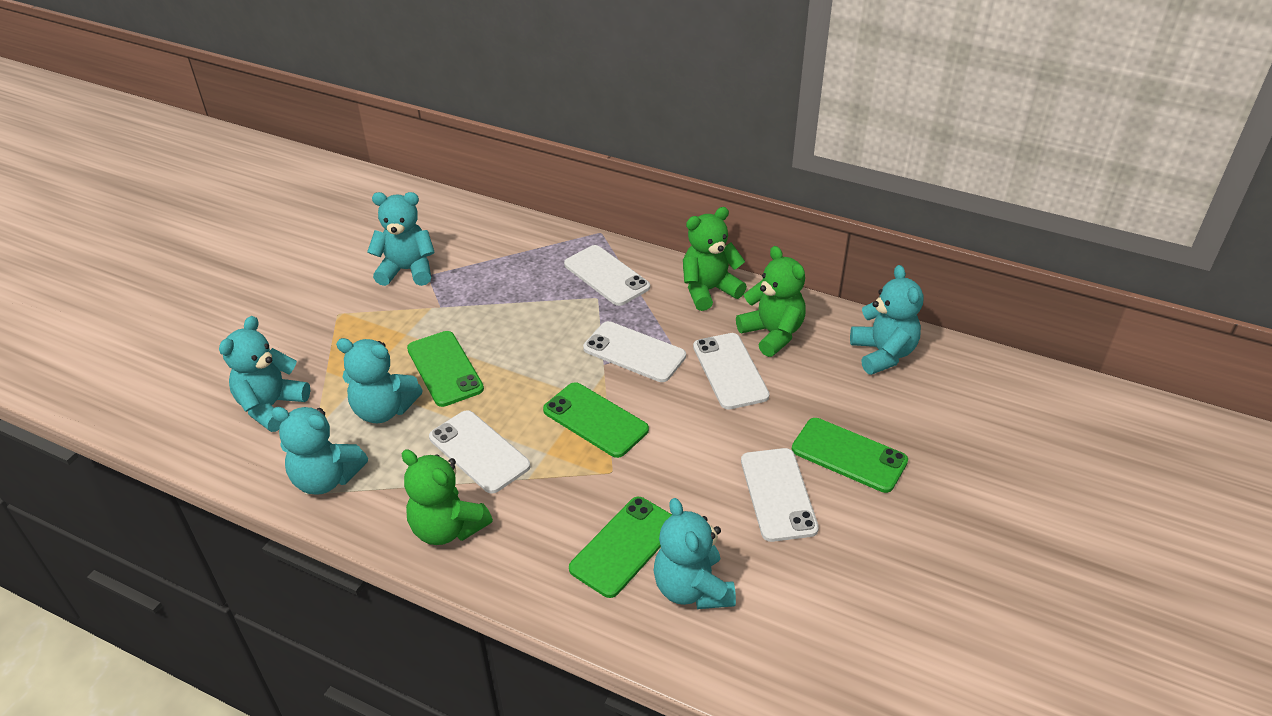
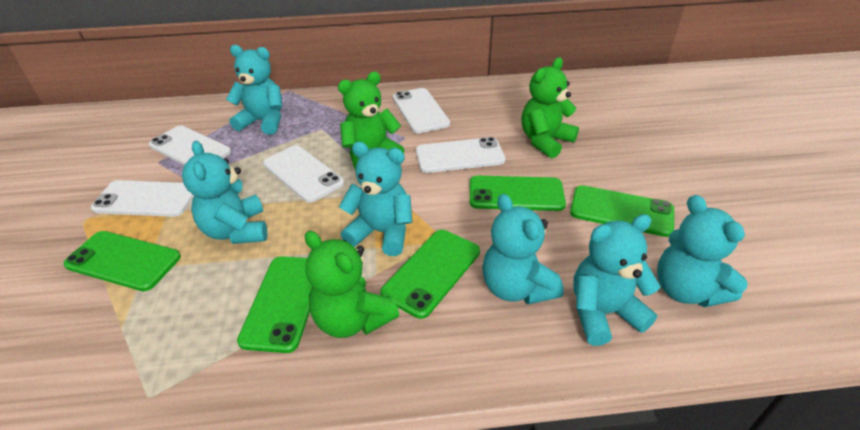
green phone: [407,331,484,407] [543,382,649,458] [569,497,672,598] [792,418,908,493] = 4 -> [63,231,181,291] [237,256,313,353] [380,230,480,319] [470,176,566,211] [570,185,674,237] = 5

